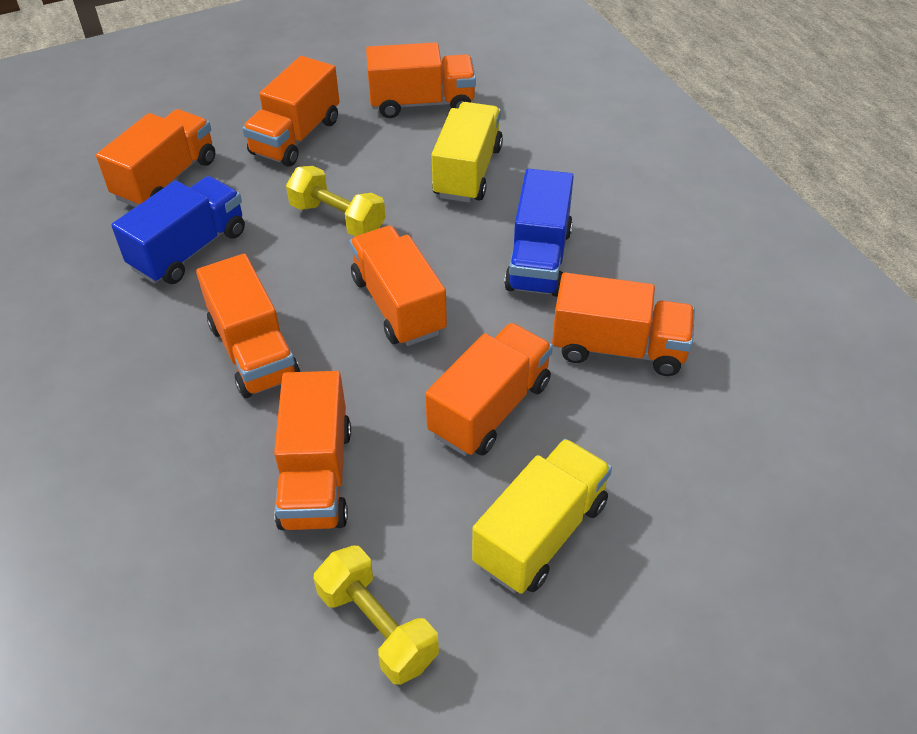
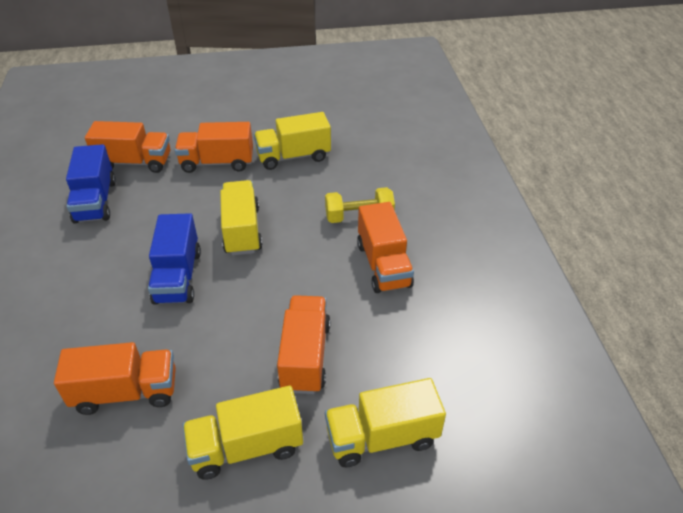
orange truck: [96,109,215,207] [196,254,300,398] [242,56,340,167] [274,371,351,530] [350,226,447,346] [366,42,476,118] [425,323,553,456] [552,273,695,376] = 8 -> [54,342,176,415] [85,121,171,173] [175,122,253,173] [277,295,331,394] [357,202,414,293] = 5
yellow dumbbell: [286,166,386,236] [314,546,439,685] = 2 -> [325,187,395,223] = 1
yellow truck: [432,102,503,203] [472,439,612,594] = 2 -> [183,386,303,480] [220,180,262,256] [254,112,331,170] [325,378,446,468] = 4

